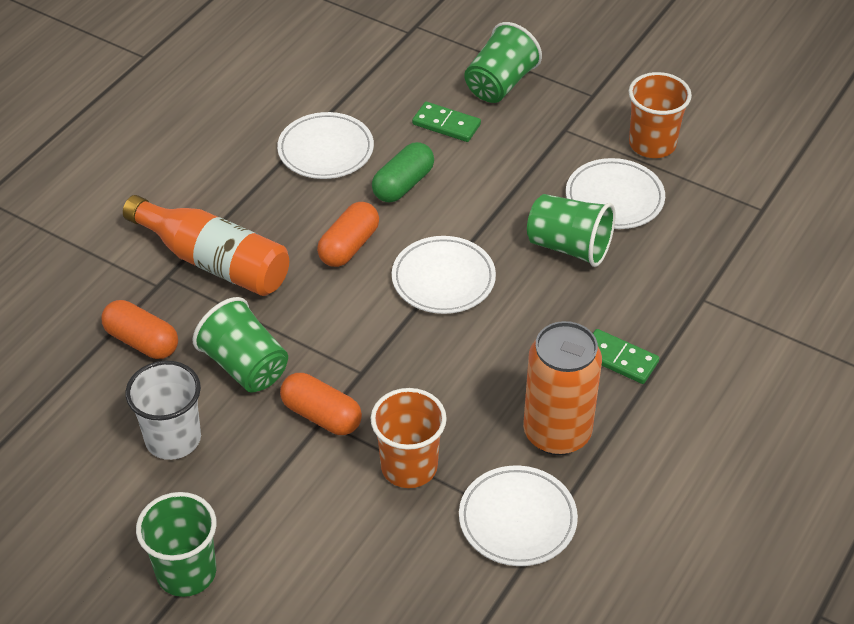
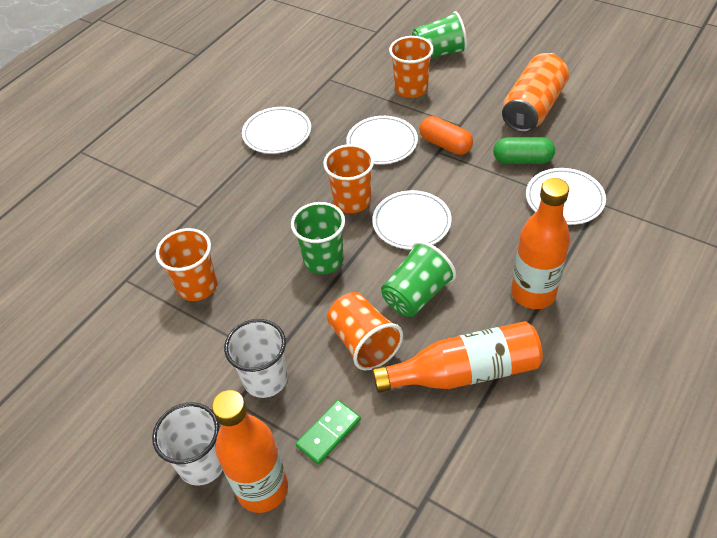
green cup: [136,492,217,597] [192,297,288,393] [464,22,542,103] [527,194,615,267] = 4 -> [291,202,345,274] [381,241,456,317] [412,11,467,58] = 3
green domino: [412,102,481,142] [593,329,659,384] = 2 -> [296,400,361,465] = 1
orange bottle: [123,195,289,296] = 1 -> [212,390,288,513] [372,321,543,393] [511,178,570,309] = 3
orange capsule: [101,300,178,359] [280,373,362,435] [317,202,379,267] = 3 -> [420,116,473,155] = 1
orange cup: [371,388,447,488] [629,72,692,158] = 2 -> [156,228,217,301] [323,144,374,213] [327,292,403,370] [389,36,434,98] = 4
white cup: [125,361,201,460] = 1 -> [152,402,223,486] [224,319,288,398] = 2

